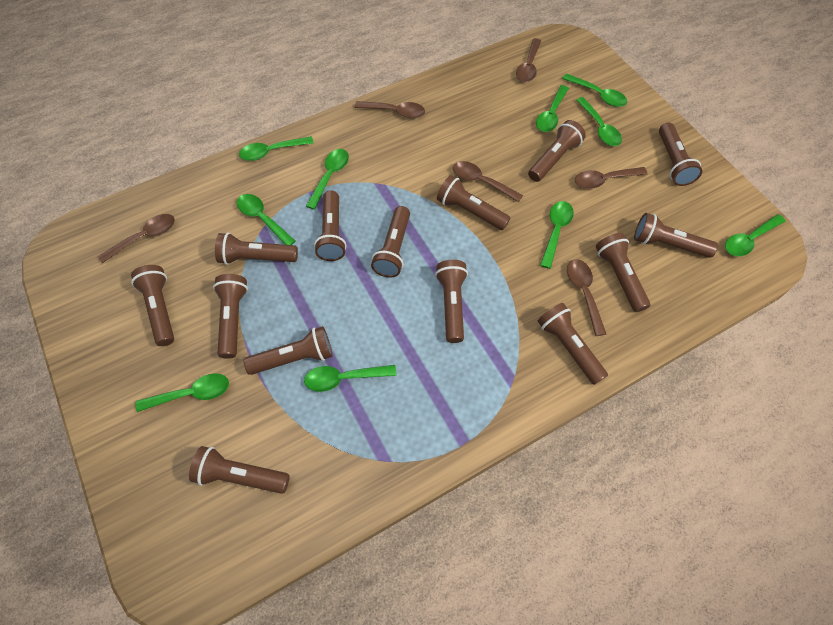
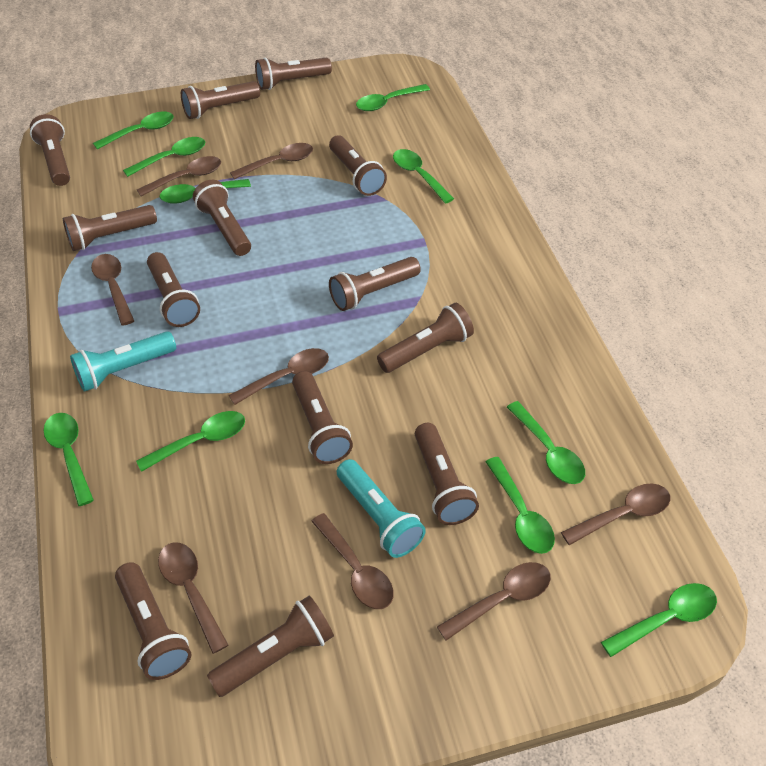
brown flashlight: [131,265,174,346] [189,446,290,494] [213,274,248,359] [215,233,298,265] [244,326,333,375] [314,190,346,261] [371,206,410,278] [435,260,468,343] [437,175,510,230] [528,120,586,182] [538,303,608,385] [596,233,650,312] [634,213,718,258] [659,123,702,186] = 14 -> [30,114,70,186] [63,205,157,251] [115,562,192,680] [147,252,200,327] [181,81,260,119] [193,180,251,256] [207,595,334,697] [255,57,332,90] [292,371,353,464] [329,136,387,196] [329,257,421,311] [377,303,474,373] [415,423,479,525] = 13
brown spoon: [98,214,175,263] [355,101,425,119] [453,161,523,202] [516,38,541,82] [567,259,606,336] [575,167,648,189] = 6 -> [91,254,134,326] [137,156,221,197] [158,542,228,654] [229,348,329,405] [230,143,313,179] [311,513,394,609] [437,562,551,641] [561,483,670,545] = 8
turquoise flashlight: none = 0 -> [70,331,176,392] [337,459,426,558] = 2

